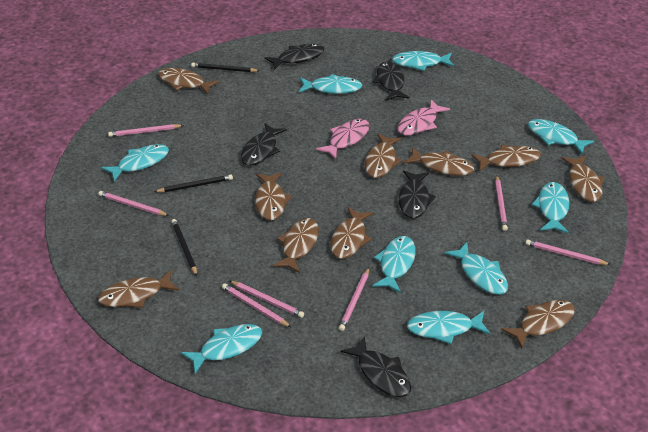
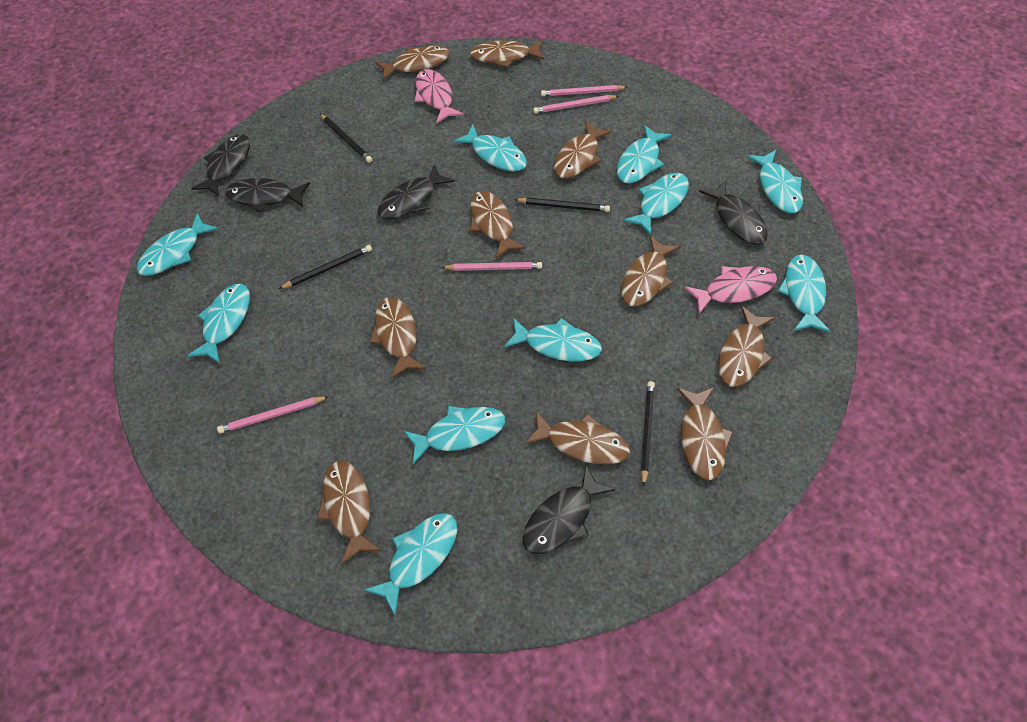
black pencil: [154,175,233,192] [171,219,197,276] [191,63,260,72] = 3 -> [279,245,372,289] [320,114,372,163] [514,198,610,212] [641,381,655,487] = 4
pink pencil: [98,191,169,216] [108,124,184,137] [222,283,291,327] [230,281,304,318] [339,268,369,331] [495,175,508,231] [525,239,611,265] = 7 -> [217,396,329,434] [441,262,542,271] [533,95,619,113] [541,85,627,96] = 4
turquoise fish: [101,144,169,182] [181,324,263,374] [299,74,363,94] [372,236,416,293] [392,51,454,71] [407,311,490,344] [445,242,508,295] [528,119,594,155] [532,182,569,233] = 9 -> [137,213,218,276] [187,284,250,363] [364,513,458,616] [403,406,505,464] [453,125,527,171] [504,318,602,362] [617,125,671,184] [623,173,689,236] [747,150,803,213] [777,255,830,333] = 10

